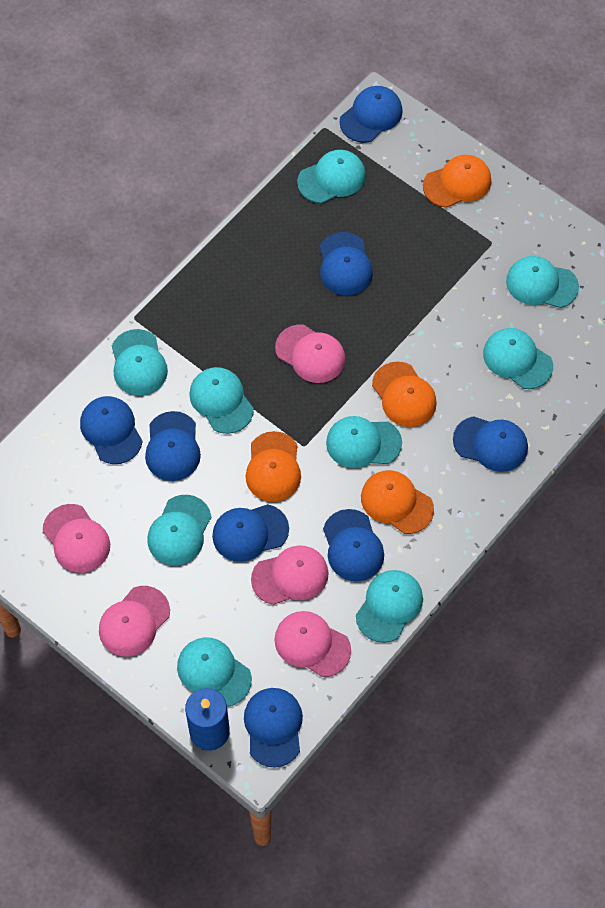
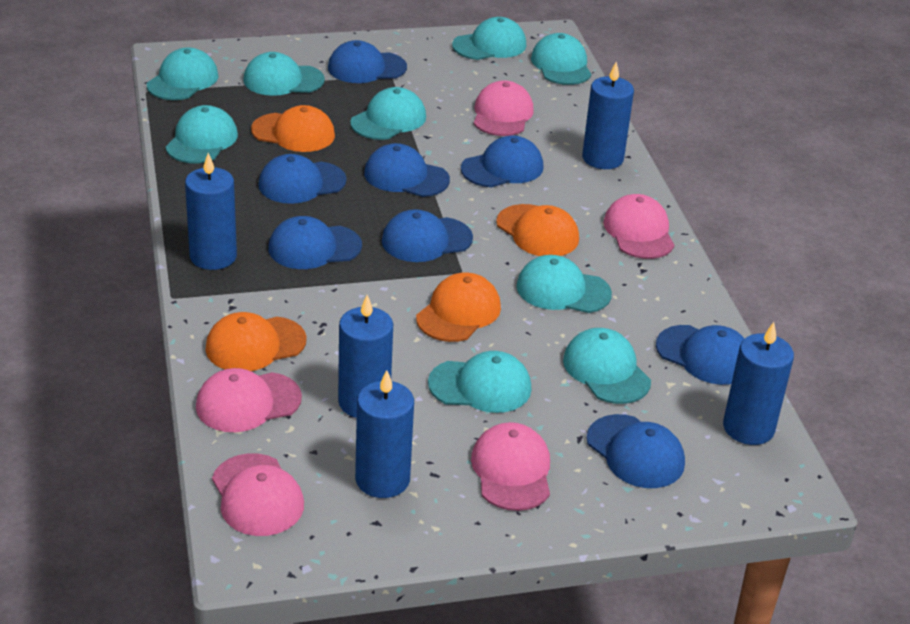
blue candle: [185,688,230,751] = 1 -> [185,153,237,270] [338,295,393,418] [355,370,414,498] [582,62,634,169] [723,322,794,445] = 5

